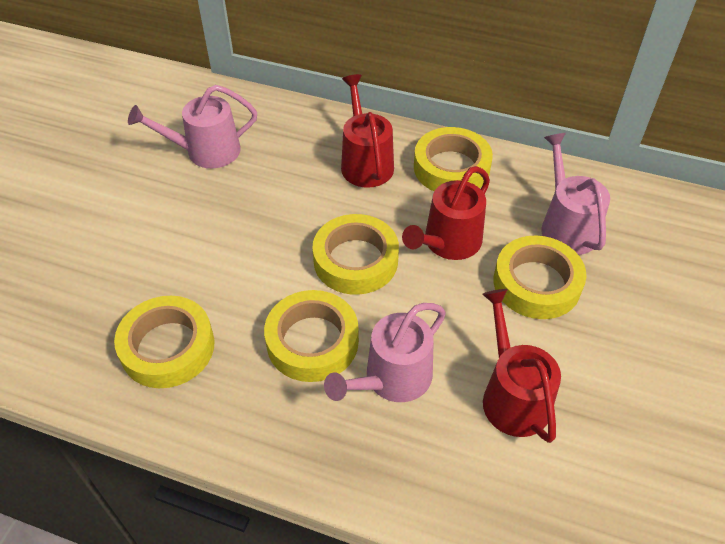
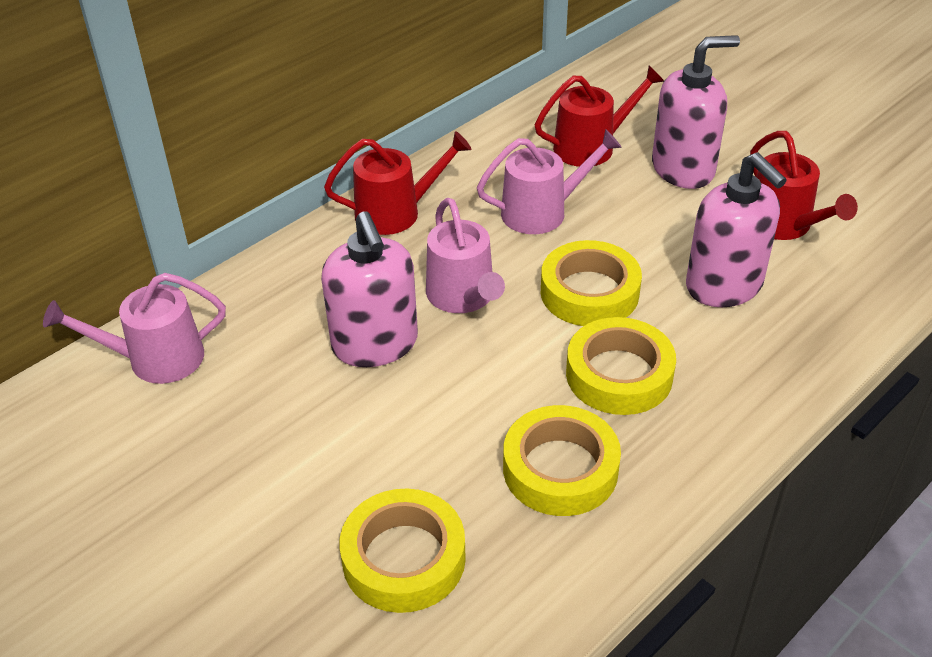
pink soap dispenser: none = 0 -> [321,211,418,367] [652,35,740,189] [686,152,787,307] = 3
yellow tape: [114,296,214,388] [264,290,359,382] [312,214,399,295] [414,127,493,191] [494,236,586,319] = 5 -> [339,489,466,613] [503,405,621,516] [541,240,642,326] [566,317,676,415] = 4

